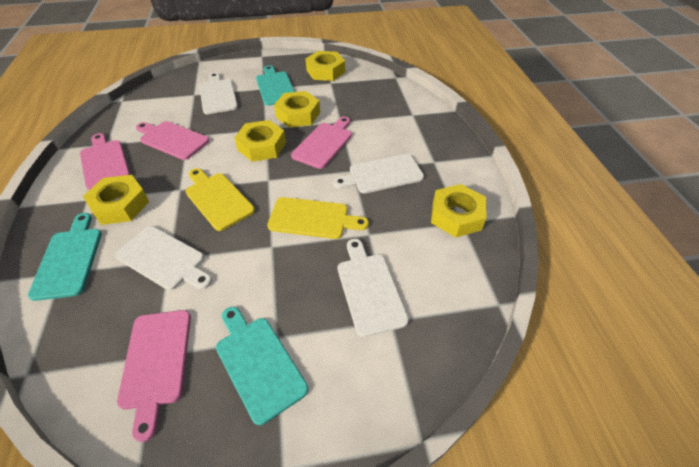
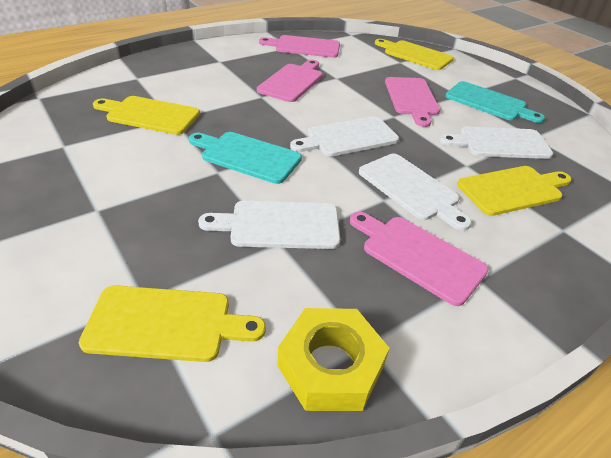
turquoise cutting board: [28,213,102,301] [216,307,308,425] [256,65,295,106] = 3 -> [189,132,302,184] [445,81,545,123] = 2
yellow cutting board: [185,168,255,231] [267,197,369,239] = 2 -> [79,285,266,362] [93,96,200,135] [375,39,454,70] [457,166,572,216] = 4
yellow nut: [83,175,149,225] [234,120,286,162] [274,91,320,127] [305,51,345,81] [431,184,487,238] = 5 -> [278,308,390,411] = 1

